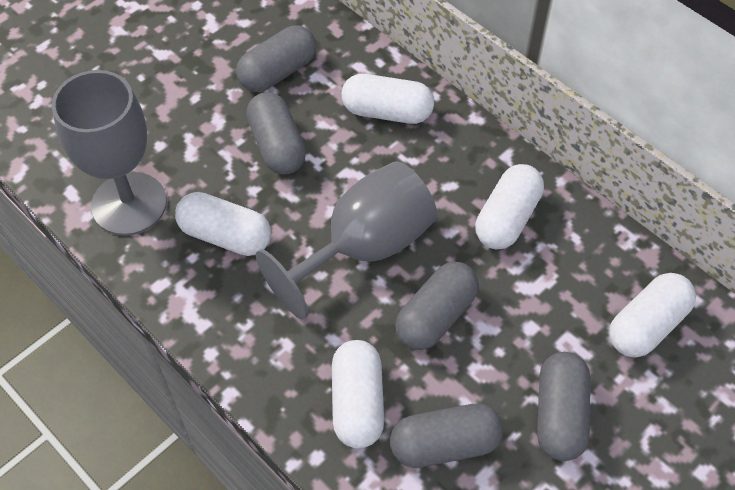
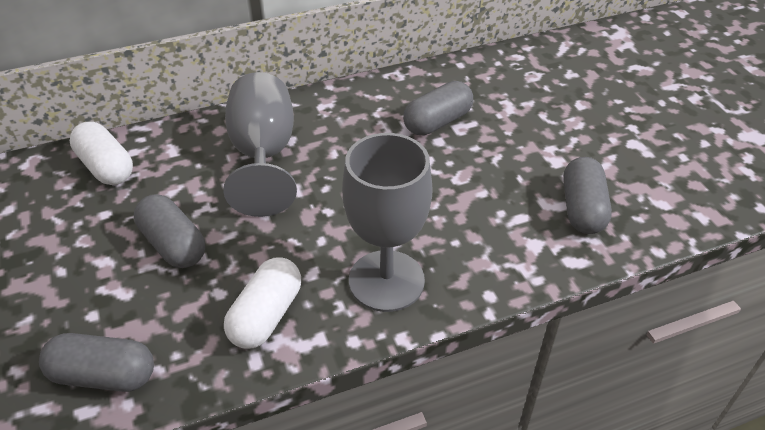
grey capsule: [236,25,316,92] [246,92,306,175] [390,403,504,468] [395,262,479,350] [537,352,590,461] = 5 -> [39,333,154,392] [134,194,205,268] [403,81,473,135] [563,157,612,234] = 4
white capsule: [175,192,271,256] [332,340,384,449] [341,74,434,124] [475,164,544,249] [609,273,696,358] = 5 -> [70,122,133,185] [224,258,301,349] = 2

